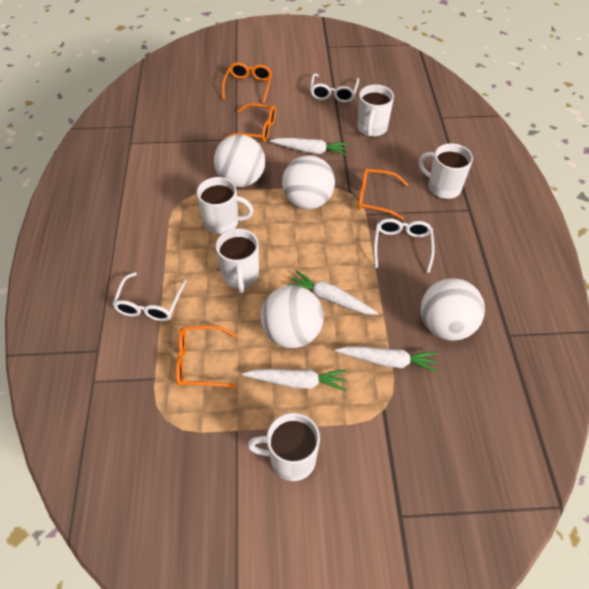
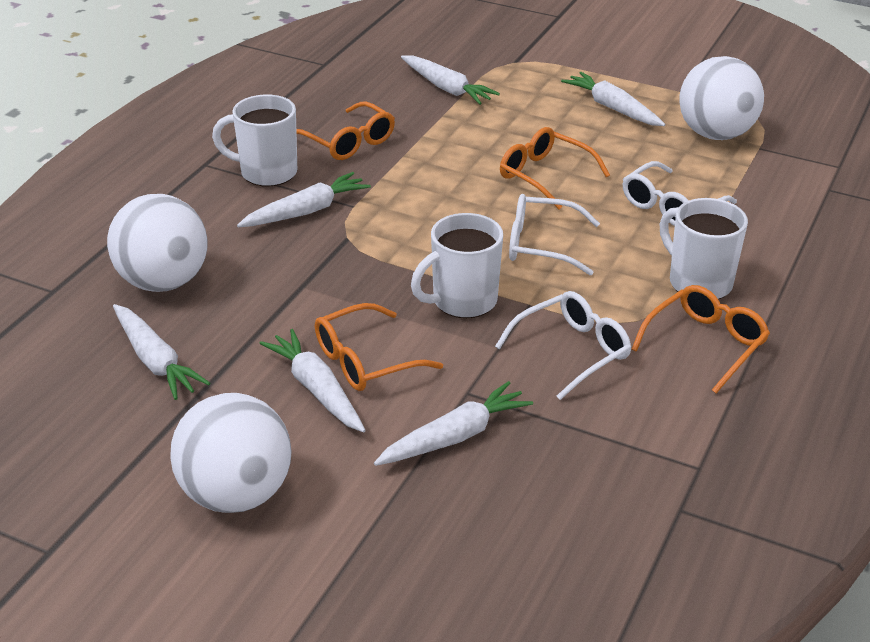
white ball: [214,134,265,187] [261,285,323,348] [282,155,335,209] [421,278,485,340] = 4 -> [107,194,207,292] [170,393,292,513] [679,56,764,140] = 3
white carrot: [242,369,347,391] [270,138,348,156] [287,271,378,315] [335,346,437,373] = 4 -> [113,304,210,400] [237,172,371,227] [259,329,366,432] [374,381,533,466] [401,55,500,105] [561,72,666,126] = 6
white mug: [197,177,254,235] [216,229,259,293] [247,413,320,481] [357,85,394,137] [419,143,473,199] = 5 -> [212,94,297,186] [411,213,503,318] [660,198,748,300] = 3

